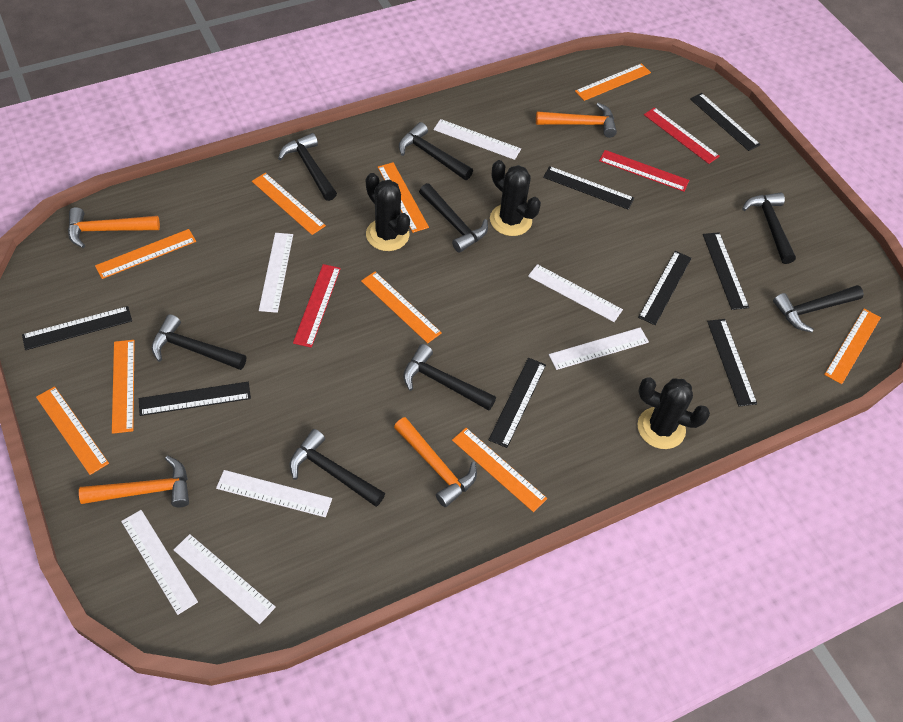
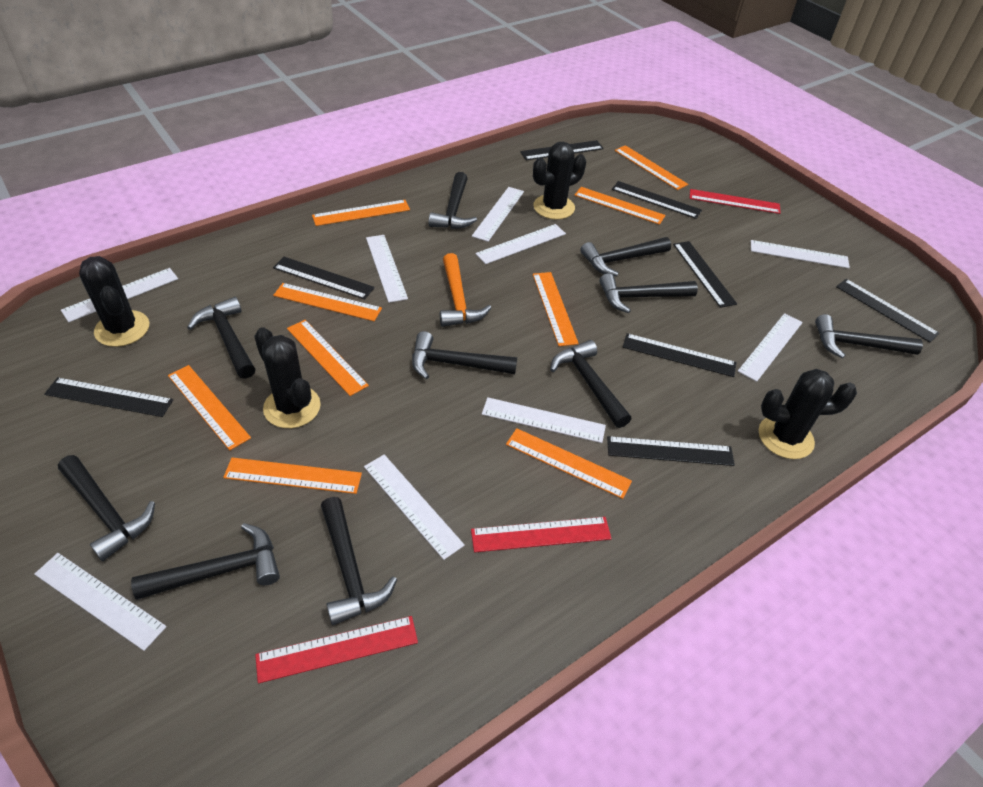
black cactus: [366,173,410,251] [490,160,541,236] [637,377,710,449] = 3 -> [79,256,149,347] [254,327,321,428] [533,142,586,220] [759,369,857,459] = 4
black hammer: [152,314,246,370] [278,133,337,201] [290,429,385,507] [399,122,473,180] [403,344,496,411] [419,183,488,253] [742,192,796,264] [773,285,864,332] = 8 -> [58,455,155,561] [131,523,280,600] [187,297,255,379] [321,497,397,625] [412,331,517,379] [429,172,477,229] [550,340,631,428] [580,237,671,276] [599,273,698,313] [815,314,923,359] = 10
orange hammer: [68,207,160,248] [79,456,189,507] [394,417,477,507] [536,103,617,138] = 4 -> [440,253,491,327] = 1
white ruler: [121,510,198,615] [174,534,276,624] [216,470,332,517] [259,233,293,313] [434,119,521,160] [528,264,623,322] [549,327,649,370] = 7 -> [35,553,167,651] [61,268,178,322] [364,455,465,560] [366,235,408,303] [472,187,524,242] [476,224,566,264] [482,397,606,443] [738,313,803,382] [751,240,850,268] = 9

